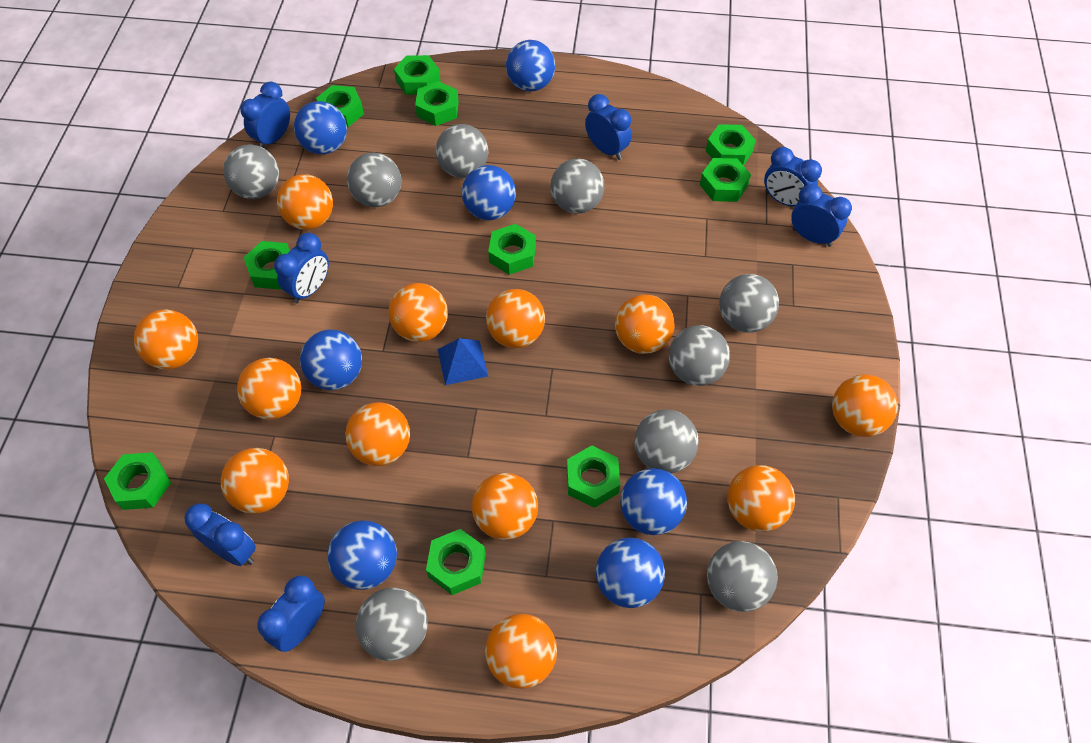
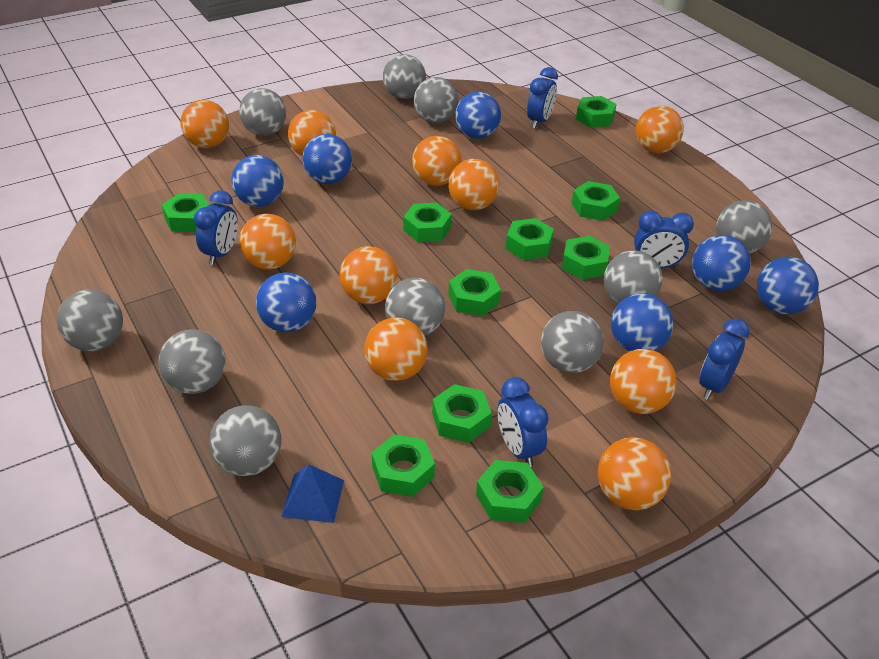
blue clock: [185,504,256,566] [240,82,290,148] [257,575,325,652] [274,233,329,304] [585,94,632,160] [764,147,822,207] [791,184,852,247] = 7 -> [194,190,238,265] [498,377,549,467] [527,67,558,129] [634,211,694,268] [699,318,749,400] = 5
grey ball: [223,144,279,199] [347,152,401,207] [356,588,428,661] [436,124,488,178] [550,159,604,214] [634,409,699,473] [669,325,730,386] [707,541,778,612] [719,274,779,333] = 9 -> [57,290,123,351] [158,329,226,394] [210,405,281,476] [239,88,286,136] [383,54,426,99] [385,278,445,336] [414,77,459,123] [541,311,604,373] [604,250,663,304] [716,200,772,254] = 10
orange ball: [134,309,198,370] [221,448,289,514] [237,358,301,420] [277,174,333,230] [346,402,410,466] [388,283,448,342] [472,473,538,540] [485,614,557,689] [486,289,545,348] [615,295,674,354] [728,465,795,532] [832,374,898,437] = 12 -> [181,100,229,148] [239,214,296,270] [288,110,336,156] [339,246,398,304] [364,317,428,381] [412,136,461,186] [449,159,499,210] [598,437,671,510] [610,349,677,414] [636,106,684,153] = 10

